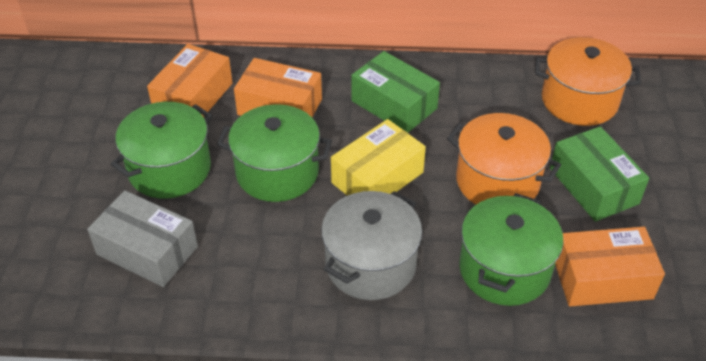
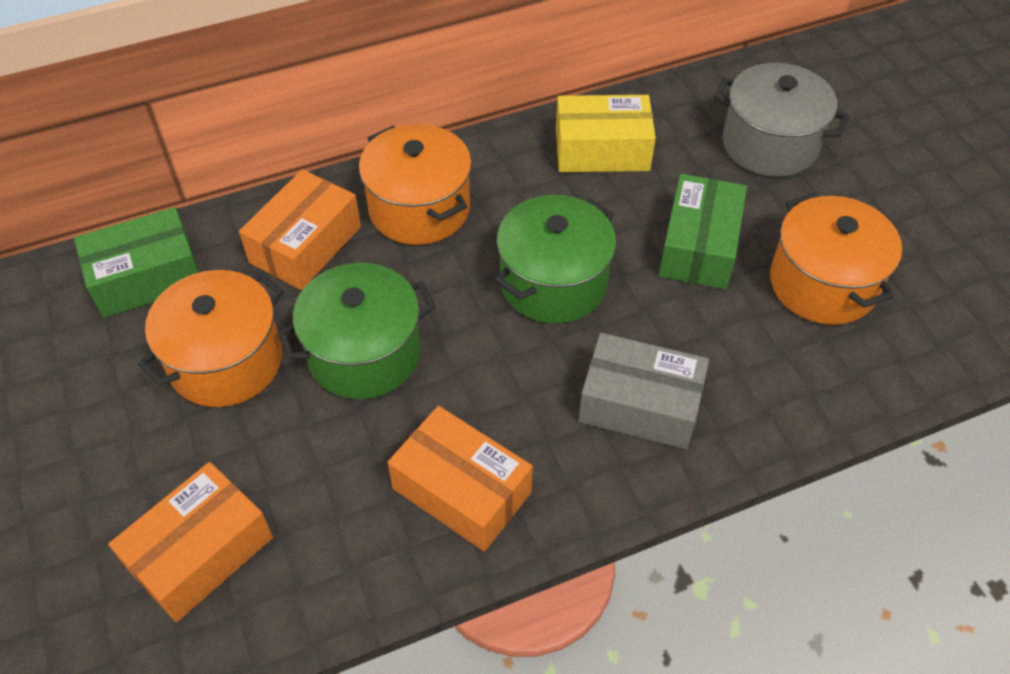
green pot: [111,102,213,199] [217,104,332,202] [459,193,563,306] = 3 -> [278,263,436,399] [495,195,616,324] = 2
orange pot: [447,113,561,205] [535,37,641,126] = 2 -> [138,270,284,407] [359,124,472,245] [770,193,902,325] = 3

